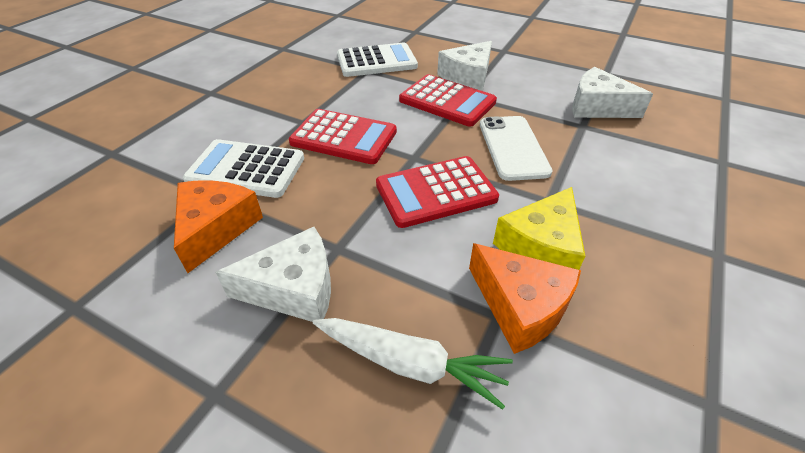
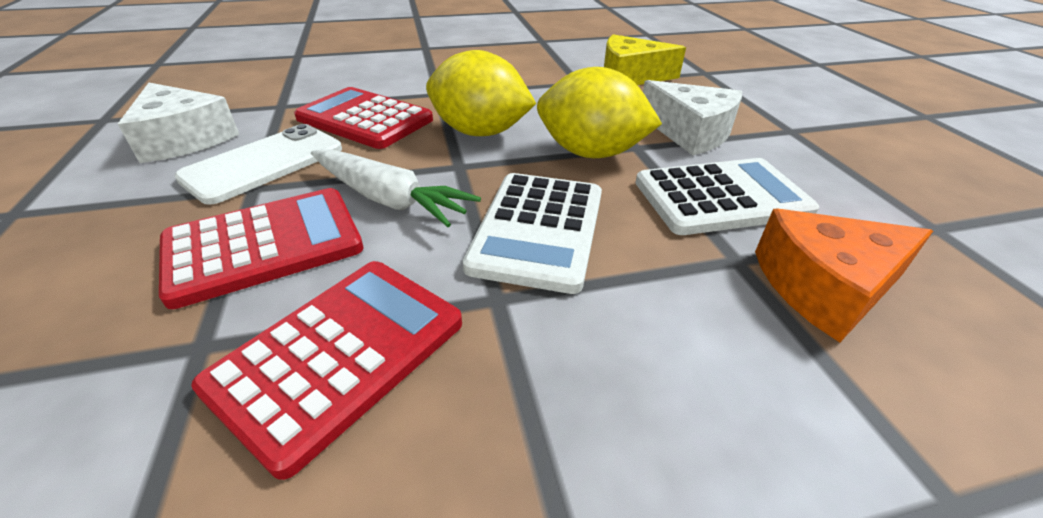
orange cheese: [174,180,263,273] [469,243,581,354] = 2 -> [755,209,933,343] = 1
white cheese: [216,227,331,322] [437,41,492,91] [572,67,653,118] = 3 -> [118,83,239,163] [643,80,742,156] = 2
yellow lemon: none = 0 -> [426,50,536,136] [537,67,662,158] = 2

